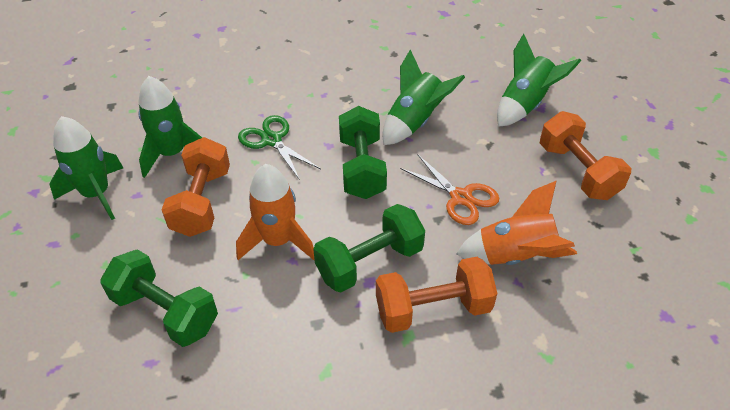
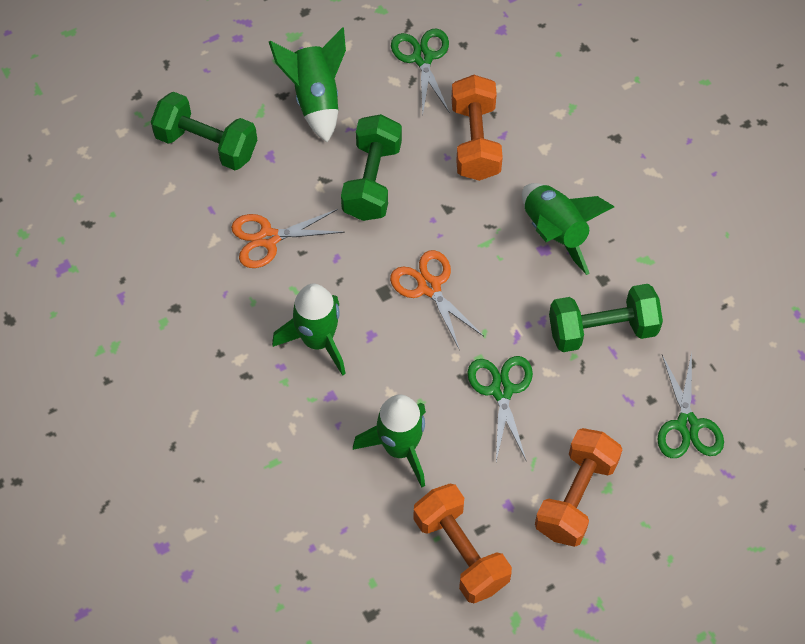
green scissors: [238,115,321,180] = 1 -> [391,29,450,114] [467,356,533,461] [657,352,724,458] = 3
orange rocket: [236,164,314,260] [456,181,577,265] = 2 -> none = 0
orange scissors: [400,155,499,225] = 1 -> [231,209,345,268] [390,250,483,349] = 2

